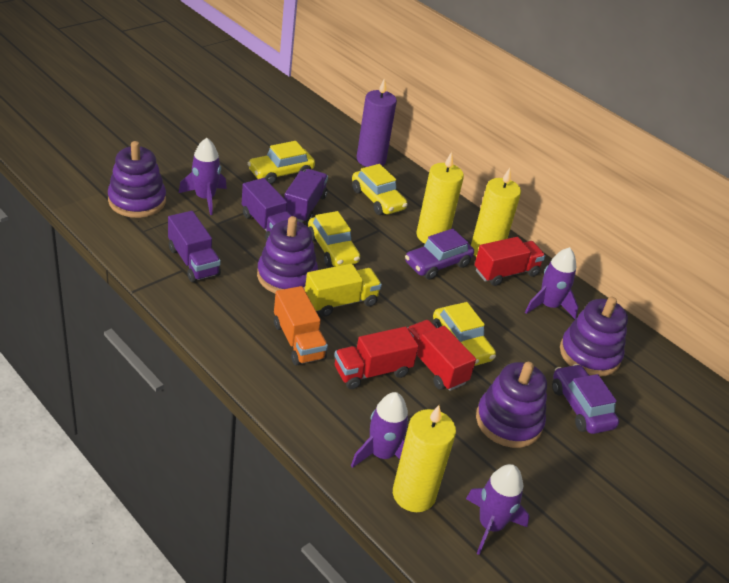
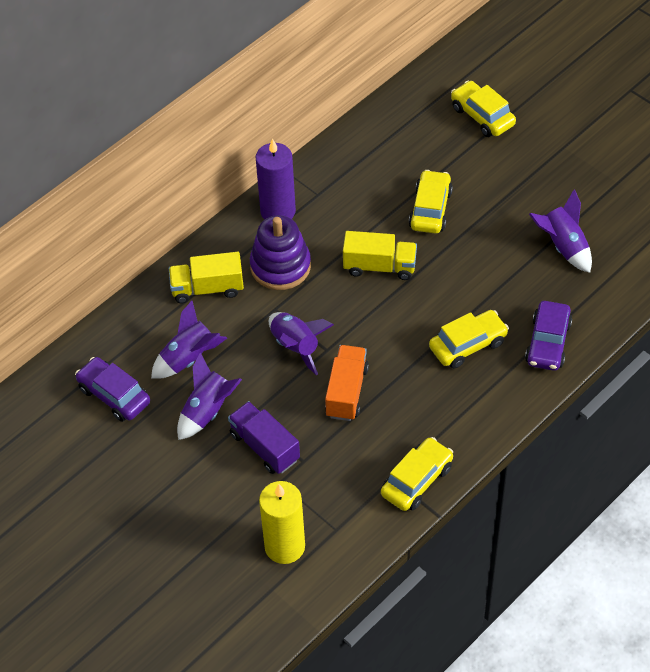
purple stacking toy: [108,141,166,218] [257,216,318,293] [476,362,547,448] [560,297,628,377] = 4 -> [250,215,311,290] = 1
purple truck: [168,211,221,282] [242,178,291,241] [284,169,328,223] = 3 -> [228,401,300,474] = 1
red truck: [334,326,419,389] [407,320,476,391] [475,237,545,286] = 3 -> none = 0
yellow candle: [393,405,456,512] [416,152,464,243] [471,168,521,257] = 3 -> [259,481,305,564] = 1
yellow truck: [305,263,382,317] = 1 -> [169,252,244,303] [343,231,417,280] = 2

